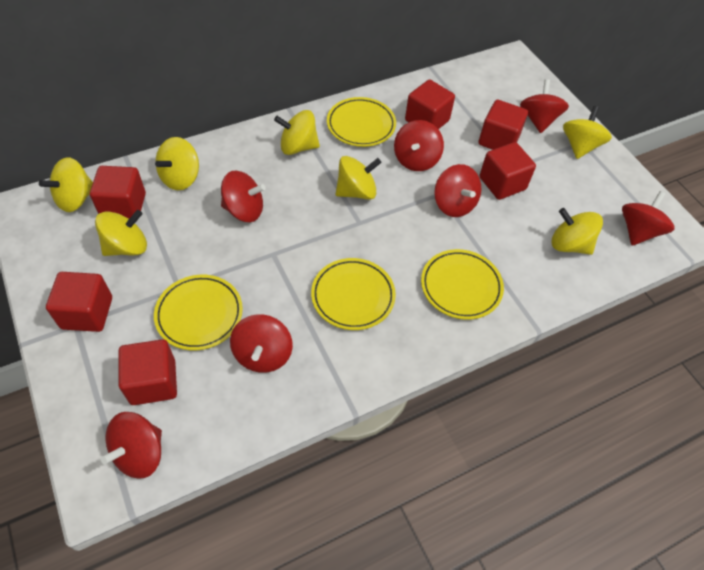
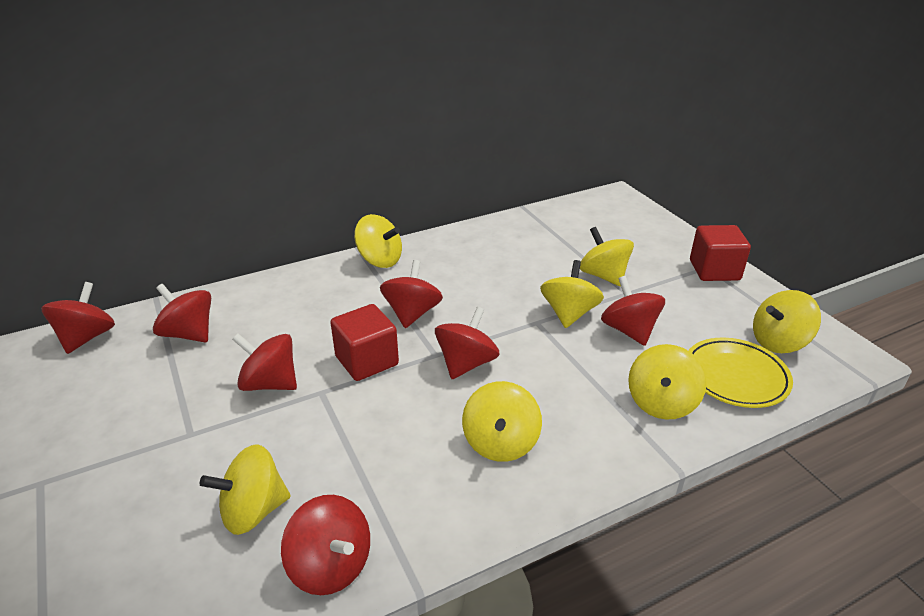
red cube: [46,272,112,332] [90,166,146,219] [119,339,177,405] [405,79,455,129] [479,100,528,150] [479,142,536,200] = 6 -> [330,304,399,381] [690,225,751,281] = 2
yellow plate: [154,275,243,350] [311,258,396,330] [327,97,396,147] [421,249,504,320] = 4 -> [688,338,793,408] = 1

